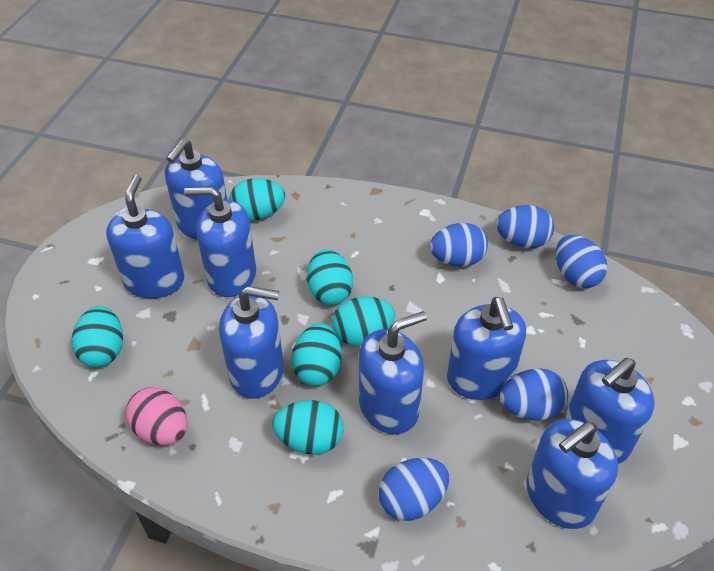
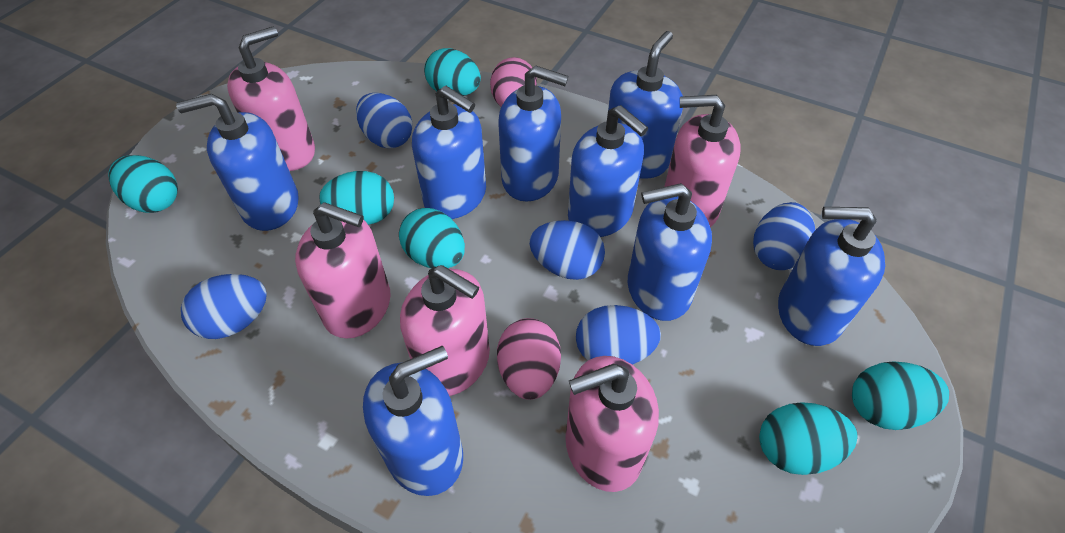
pink egg: [125,387,188,445] = 1 -> [490,57,537,106] [497,318,561,400] = 2
pink soap dispenser: none = 0 -> [227,26,315,171] [295,202,391,339] [400,265,490,396] [565,356,659,492] [664,95,741,227] = 5

